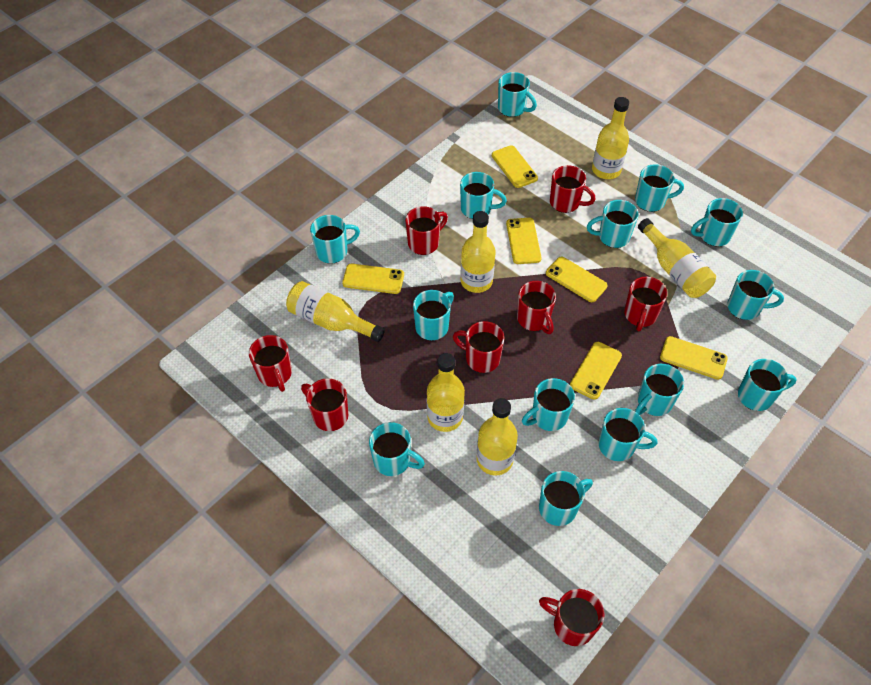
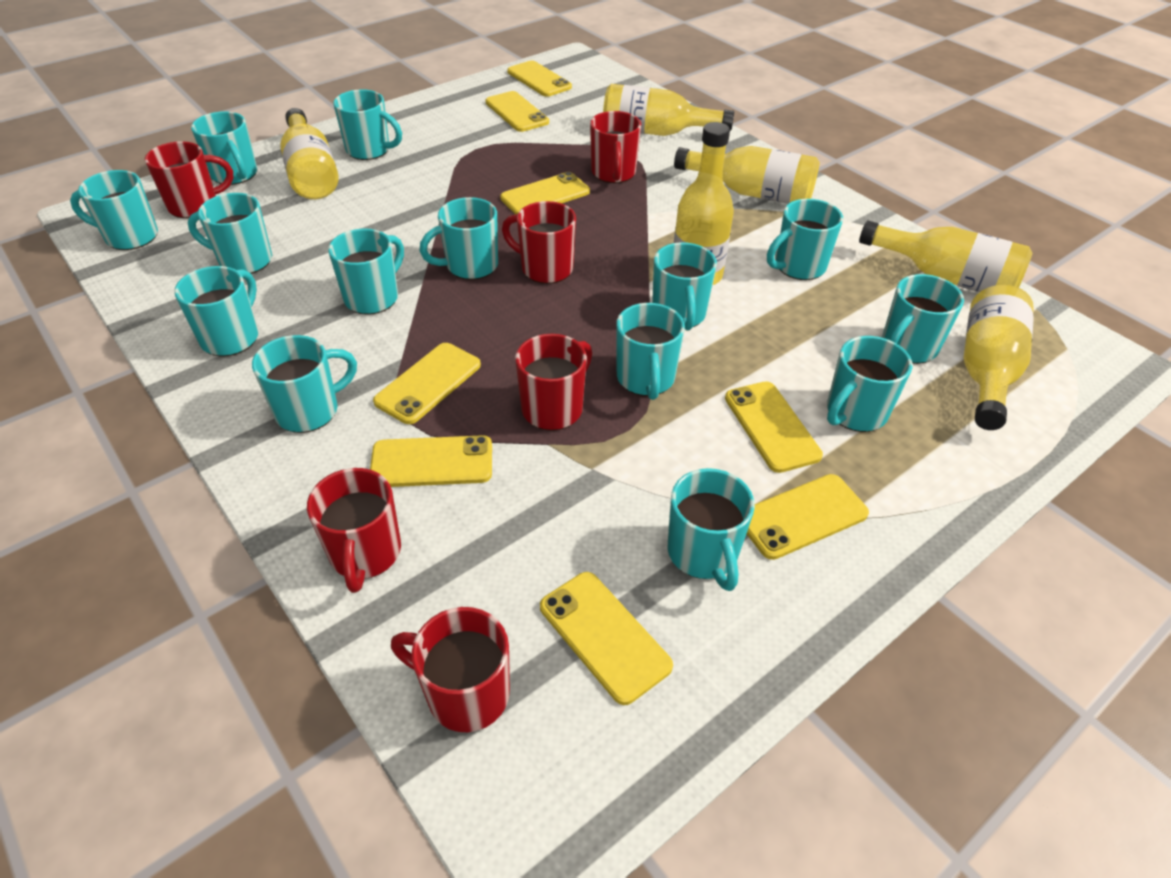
red mug: [249,335,292,392] [301,378,348,431] [405,206,448,255] [453,321,504,373] [517,281,556,334] [539,589,604,646] [550,165,596,213] [624,277,667,331] = 8 -> [145,141,234,218] [307,468,401,593] [391,607,510,732] [502,201,576,284] [515,334,592,431] [590,111,641,183] = 6
yellow phone: [342,264,404,294] [492,145,538,188] [506,218,542,264] [546,257,608,302] [570,342,622,400] [660,336,728,380] = 6 -> [370,435,492,487] [373,343,481,424] [485,91,549,132] [500,172,590,214] [507,61,572,97] [540,572,673,705] [725,381,823,473] [747,474,869,560] = 8

